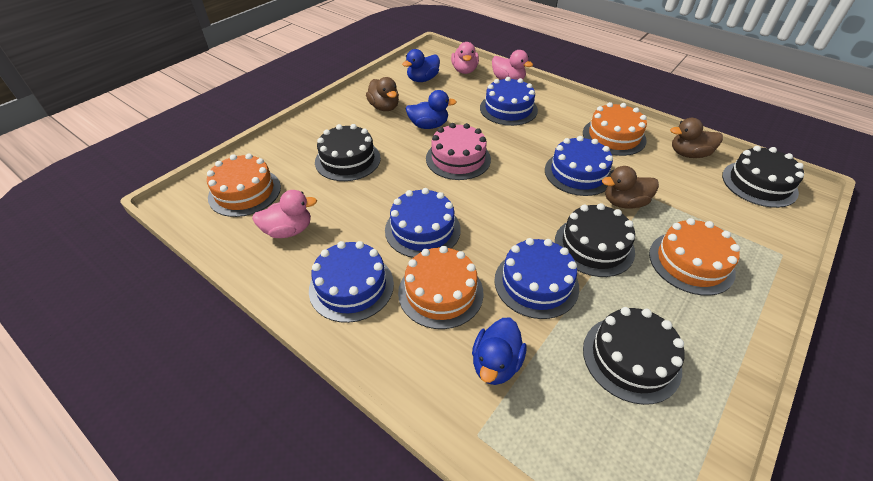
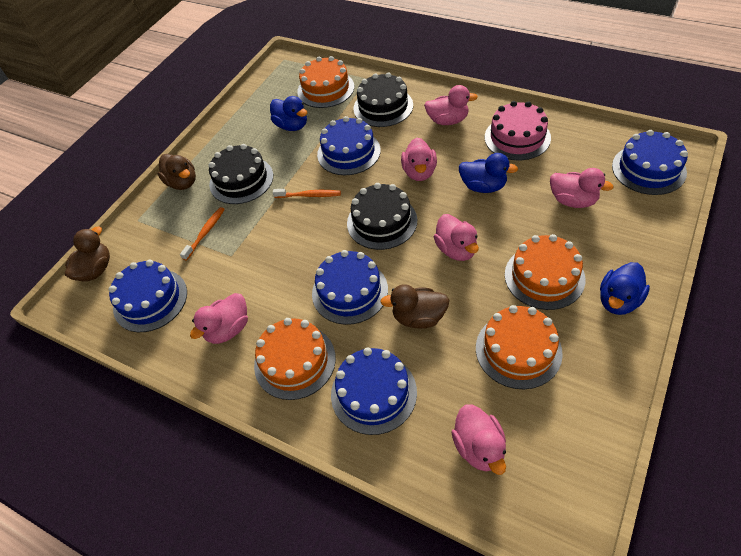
black cake: [315,124,381,181] [555,203,635,277] [583,307,685,405] [722,146,804,208] = 4 -> [209,144,273,204] [347,183,417,250] [353,72,413,127] = 3
orange toothbrush: none = 0 -> [180,207,225,261] [273,189,341,198] = 2
pink duck: [252,190,317,238] [451,42,479,74] [492,50,533,80] = 3 -> [190,293,248,344] [401,138,437,181] [424,85,478,125] [434,214,479,261] [451,405,506,475] [550,168,614,208] = 6

